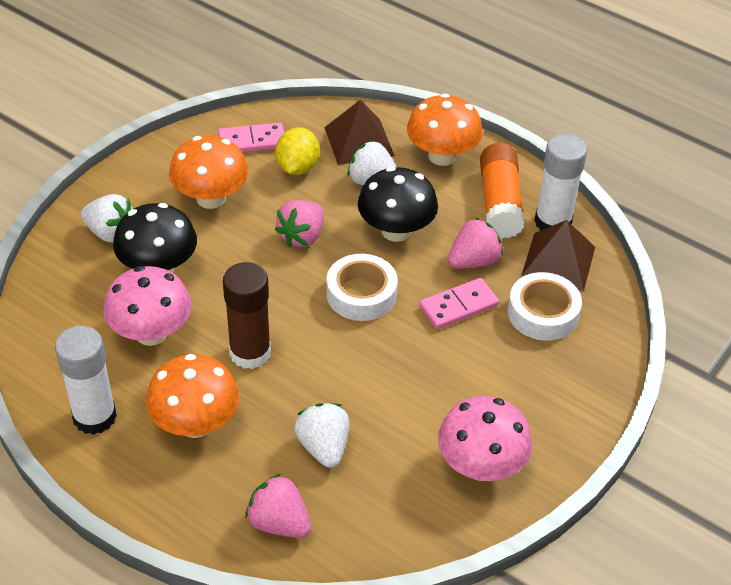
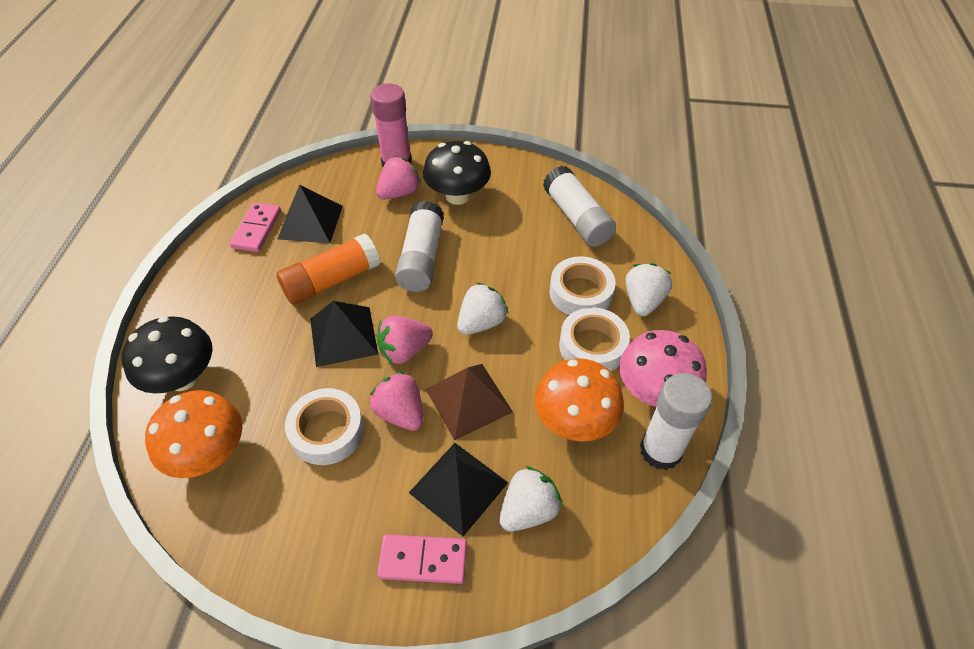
black pyramid: none = 0 -> [277,185,343,243] [310,301,378,367] [409,443,508,536] = 3
brown glue stick: [223,262,271,369] = 1 -> none = 0
brown pyramid: [324,100,394,165] [521,220,595,291] = 2 -> [426,364,513,440] = 1
orange mushroom: [146,354,239,438] [169,136,248,209] [407,94,483,166] = 3 -> [145,390,243,478] [535,358,624,441] = 2
pink glue stick: none = 0 -> [370,83,412,167] = 1
pink mushroom: [104,266,191,346] [438,396,532,481] = 2 -> [619,330,707,407] = 1
white glue stick: [55,326,117,435] [534,134,587,231] = 2 -> [395,201,444,292] [543,166,616,247] [640,373,712,470] = 3
white tape: [326,254,398,321] [508,272,582,341] = 2 -> [285,388,364,465] [550,256,616,315] [559,307,630,371] = 3
yellow lemon: [275,127,319,175] = 1 -> none = 0

